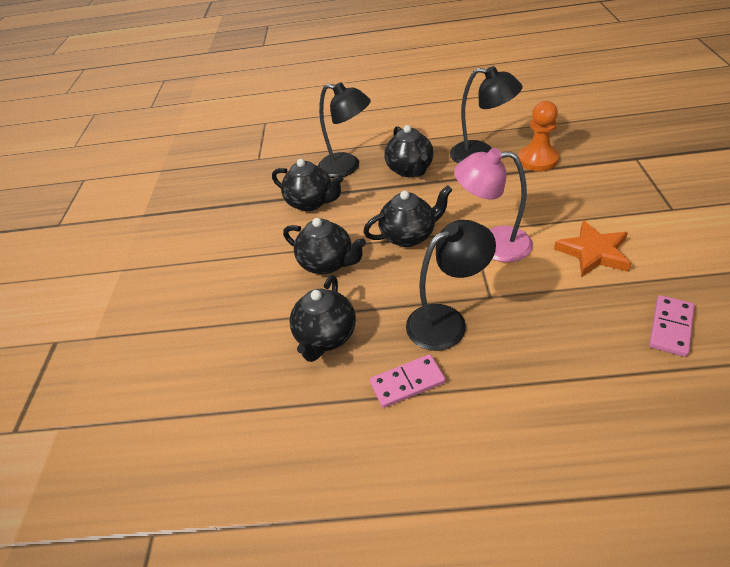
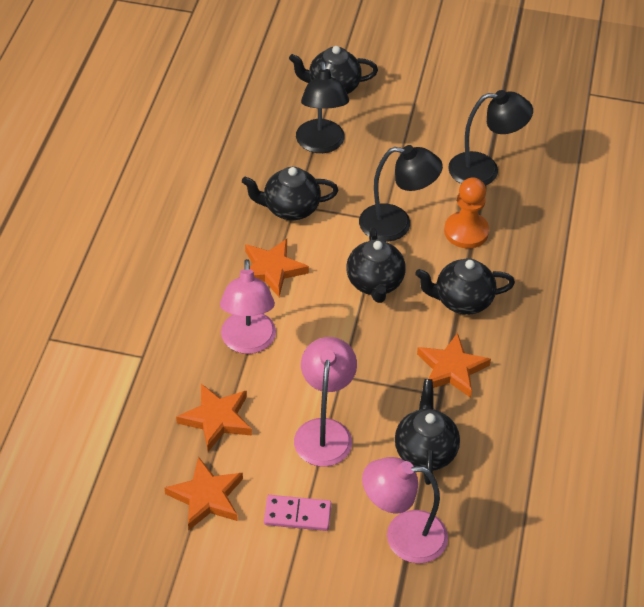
orange star: [554,220,631,277] = 1 -> [164,457,243,531] [176,384,252,452] [245,239,309,297] [417,333,491,398] = 4
pink domino: [370,354,445,408] [649,295,694,357] = 2 -> [264,495,331,531] = 1
pink lamp: [454,148,533,262] = 1 -> [220,259,276,354] [294,337,357,467] [362,457,448,563] = 3

